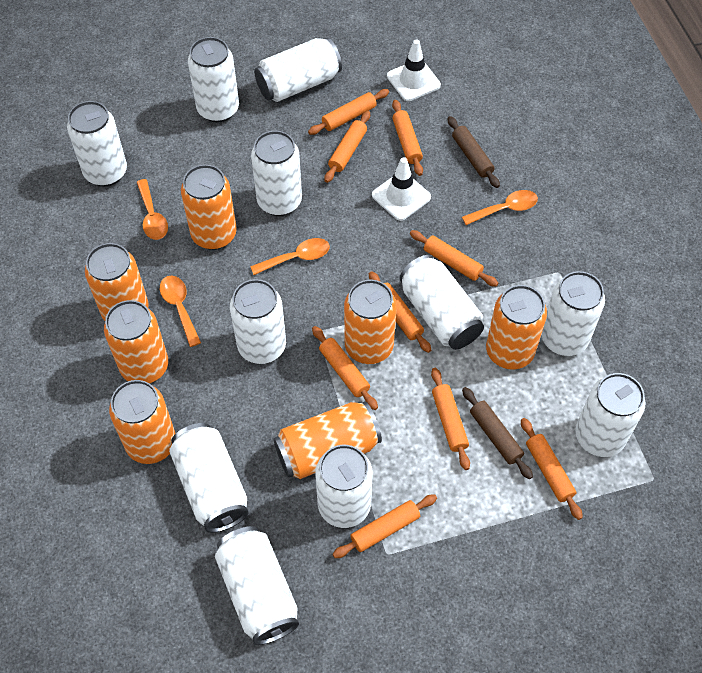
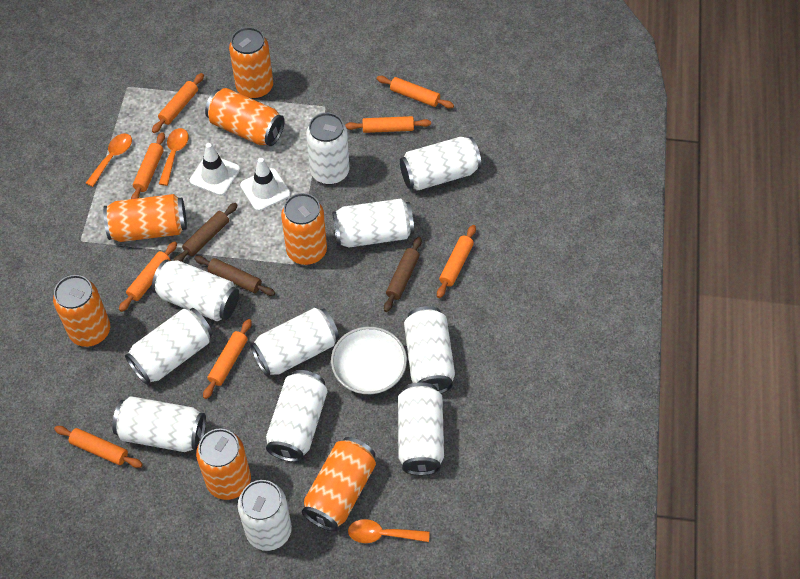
brown rolling pin: [448,116,500,188] [462,387,533,479] = 2 -> [174,203,238,262] [194,256,275,296] [384,237,422,312] = 3
orange rolling pin: [308,89,389,135] [312,326,378,410] [325,111,370,183] [333,494,437,558] [369,271,431,353] [392,100,423,176] [410,230,498,287] [431,368,470,470] [521,418,583,520] = 9 -> [54,426,143,468] [119,241,177,312] [131,132,165,199] [152,73,204,133] [203,319,252,399] [345,116,431,133] [377,76,454,109] [437,225,476,298] = 8
orange spoon: [137,179,168,240] [160,276,201,347] [250,238,330,275] [462,190,538,225] = 4 -> [86,133,132,187] [159,128,189,186] [348,519,430,543] = 3
white bowl: none = 0 -> [331,327,407,394] = 1

